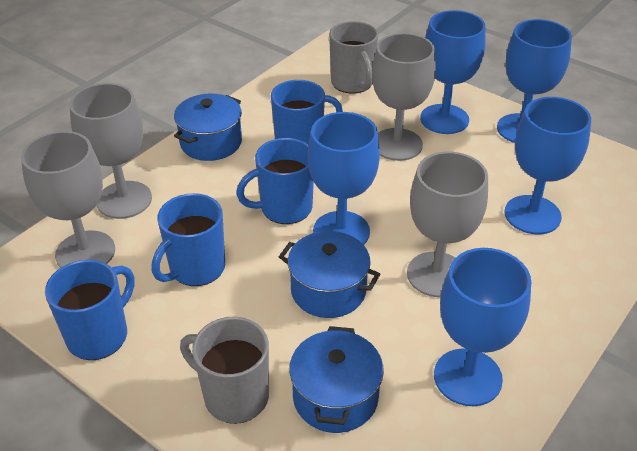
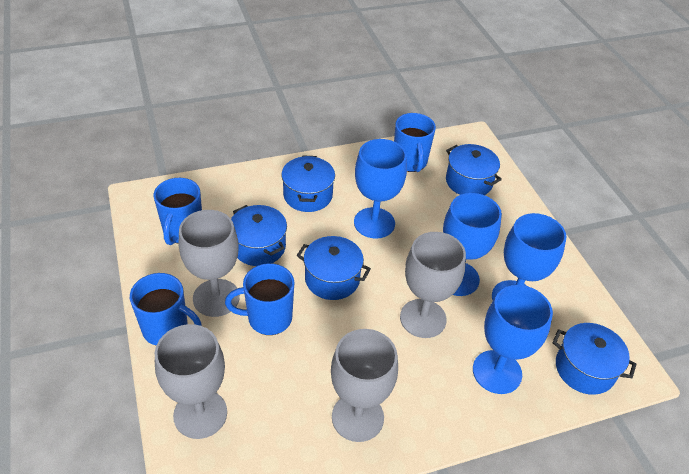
blue goblet: [308,112,380,245] [420,10,486,134] [434,248,531,406] [497,19,572,143] [504,97,591,234] = 5 -> [354,139,407,239] [443,193,502,296] [473,285,553,394] [492,213,567,300] = 4
blue pot: [174,93,242,161] [279,231,380,318] [289,326,384,433] = 3 -> [231,205,287,266] [281,155,335,212] [296,236,371,300] [446,144,502,195] [552,323,637,395] = 5
grey mug: [180,317,269,424] [329,21,378,94] = 2 -> none = 0

